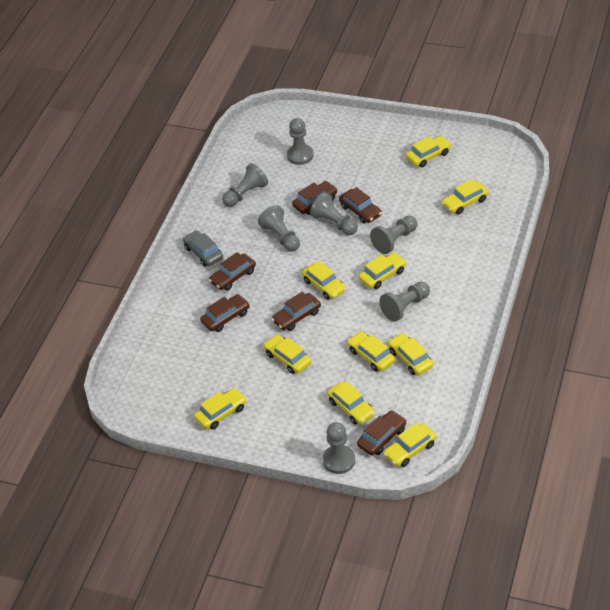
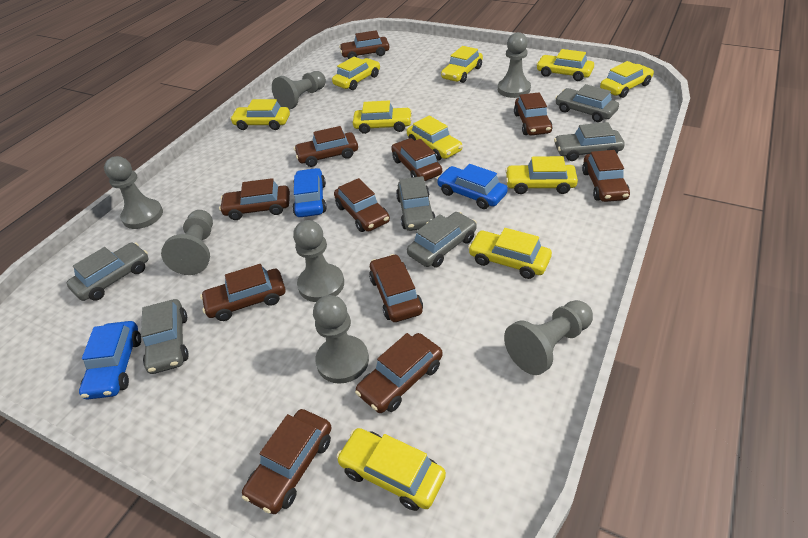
blue car: none = 0 -> [79,321,141,399] [293,168,327,217] [437,164,508,209] = 3
brown car: [200,294,250,332] [209,252,256,291] [272,292,321,331] [292,181,337,215] [339,187,382,223] [357,410,406,456] = 6 -> [200,264,285,321] [219,178,290,220] [242,409,332,514] [294,126,358,167] [334,178,390,232] [339,30,389,59] [355,333,443,413] [369,254,423,322] [391,138,442,181] [514,92,553,135] [582,150,630,202] = 11
grey car: [183,230,223,267] = 1 -> [67,242,149,301] [141,299,189,374] [396,176,436,231] [407,212,477,267] [554,122,625,161] [555,84,619,122] = 6

